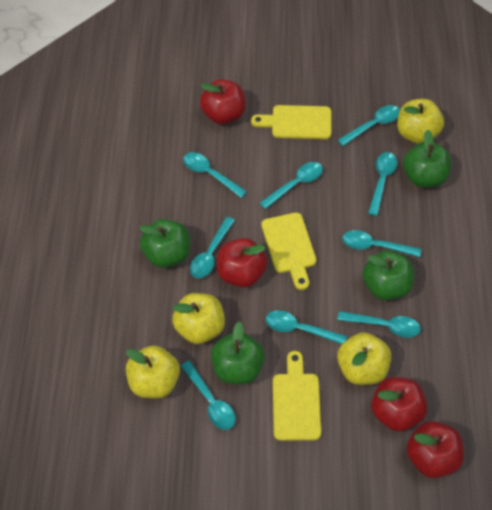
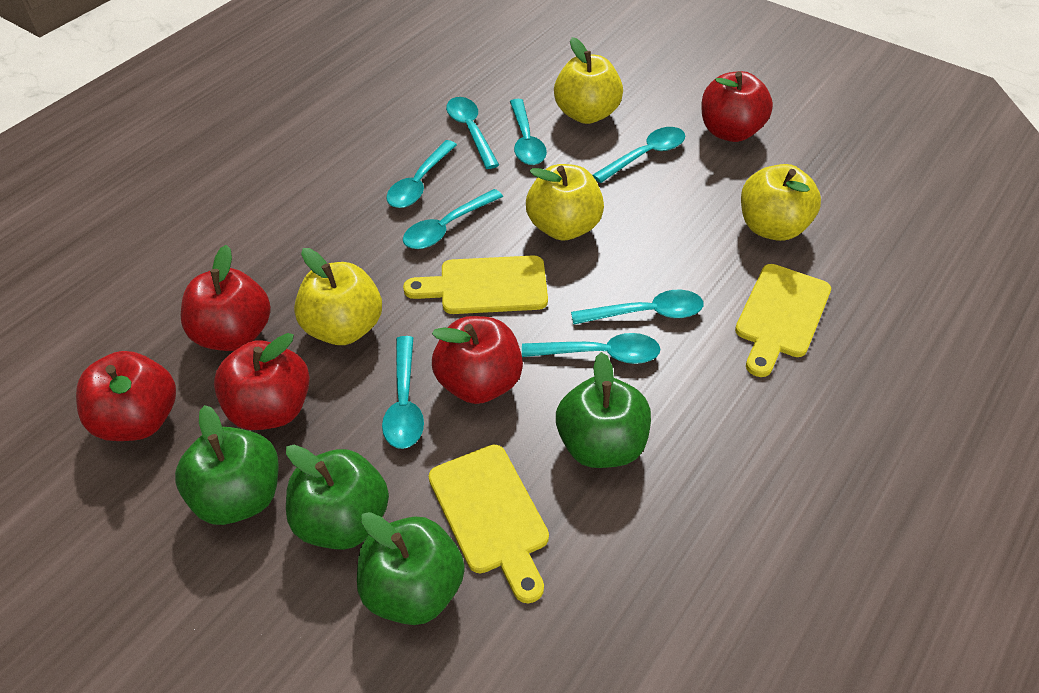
red apple: [200,79,246,124] [217,238,267,288] [371,377,427,432] [407,421,464,478] = 4 -> [76,351,176,441] [181,245,271,351] [214,333,310,430] [432,316,523,404] [701,71,773,142] = 5
turquoise spoon: [181,361,236,430] [183,152,247,198] [190,217,235,278] [260,162,323,209] [266,310,347,344] [337,311,421,338] [338,105,400,146] [342,230,421,257] [368,152,397,216] = 9 -> [382,336,424,449] [386,140,457,208] [403,189,503,249] [446,97,499,169] [510,99,547,165] [522,333,660,364] [571,290,704,324] [592,127,685,183] = 8

